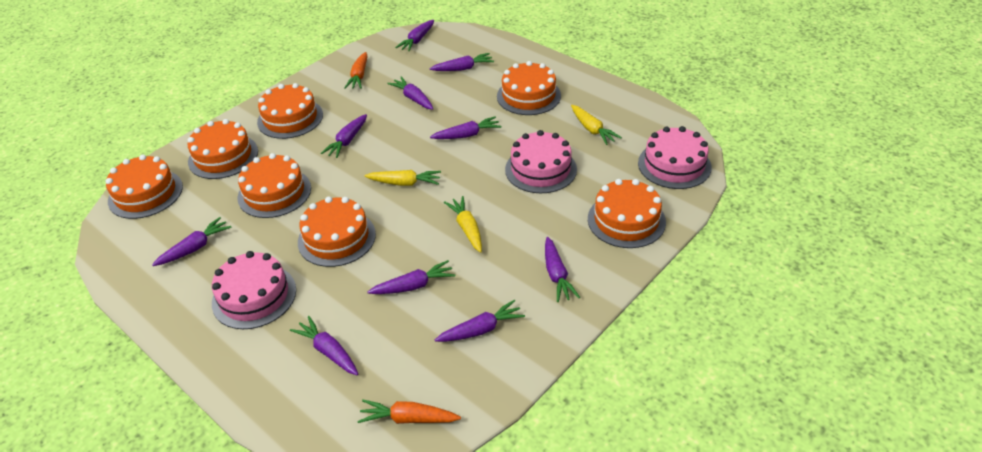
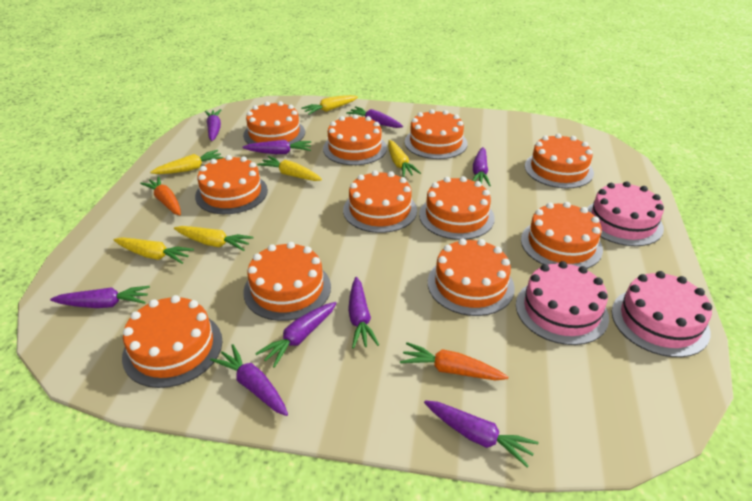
orange cake: [105,155,183,219] [188,119,258,179] [238,153,311,218] [257,83,323,139] [298,197,376,267] [497,61,561,115] [588,179,666,248] = 7 -> [122,295,222,388] [195,155,268,214] [243,101,305,144] [243,242,331,321] [323,114,387,165] [343,170,417,233] [405,109,468,159] [419,176,495,240] [428,238,515,316] [521,202,603,269] [525,133,594,188] = 11
purple carrot: [152,217,232,266] [290,316,358,375] [321,114,367,158] [367,260,455,294] [387,77,433,110] [395,20,434,51] [429,53,494,71] [430,116,501,139] [435,300,525,342] [545,237,580,302] = 10 -> [50,286,150,308] [205,109,221,141] [210,344,288,416] [243,140,311,154] [255,302,336,368] [346,106,403,128] [348,277,379,349] [424,400,539,468] [472,147,491,186] = 9
yellow carrot: [364,170,441,186] [444,196,482,253] [571,105,622,145] = 3 -> [114,237,194,264] [150,150,224,174] [174,226,253,251] [257,156,322,181] [301,95,358,115] [388,140,421,177] = 6

